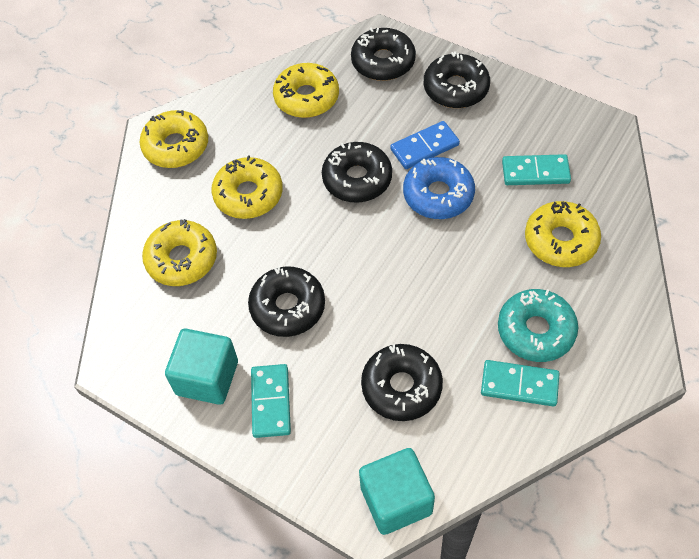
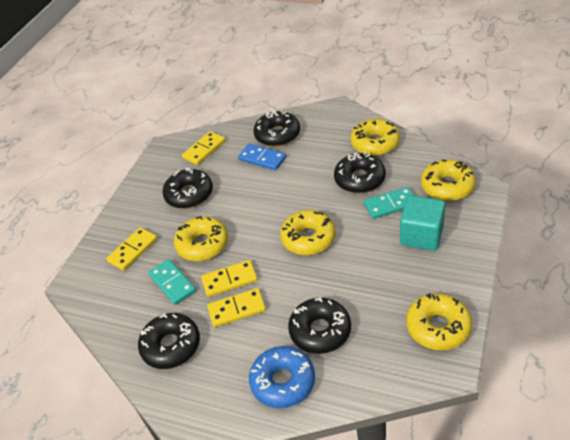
turquoise cube: [165,329,238,405] [359,448,435,535] = 2 -> [400,195,445,251] = 1
turquoise domino: [251,364,291,438] [481,360,560,407] [502,154,571,185] = 3 -> [148,259,196,305] [364,187,415,219] = 2
turquoise donut: [498,289,578,362] = 1 -> none = 0
yellow domino: none = 0 -> [106,227,158,271] [182,131,226,165] [201,260,258,297] [207,288,266,327] = 4

